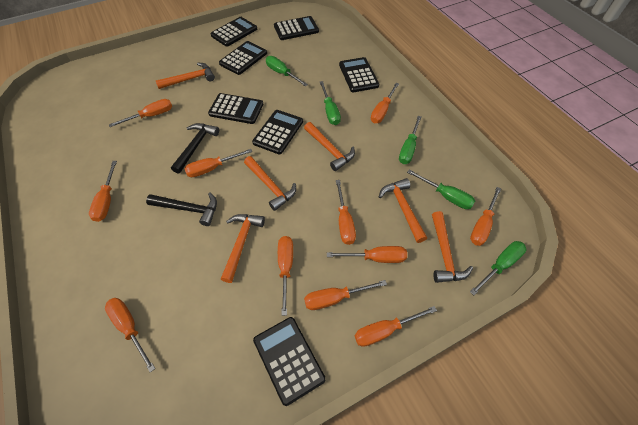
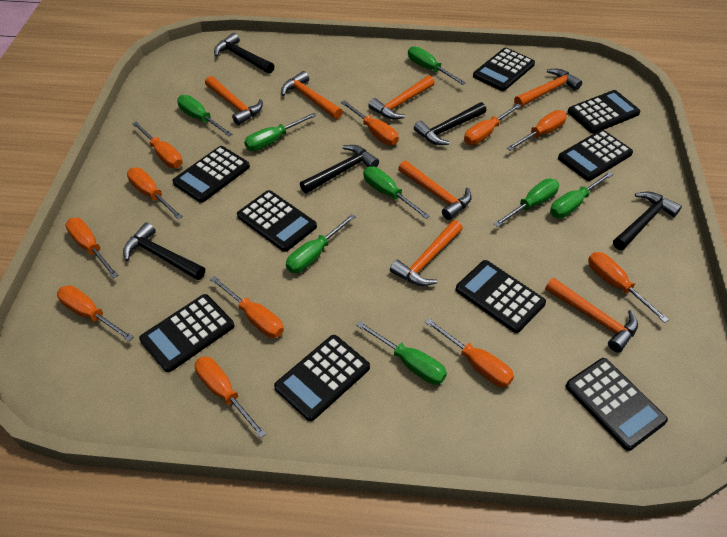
black calculator: [208,93,263,124] [210,17,257,47] [219,41,267,75] [252,110,303,154] [253,317,326,406] [274,16,319,40] [339,57,379,92] = 7 -> [139,294,234,372] [172,146,250,203] [237,190,317,252] [274,335,370,421] [456,260,546,333] [473,48,535,91] [558,130,633,181] [566,358,668,451] [568,90,640,133] = 9
black hammer: [146,193,217,226] [171,123,219,174] = 2 -> [123,222,205,280] [214,33,274,74] [300,145,379,194] [414,102,486,145] [613,192,682,250] = 5
green screwdriver: [266,56,308,86] [320,81,341,125] [399,116,421,164] [407,170,475,209] [470,241,526,295] = 5 -> [177,95,232,137] [244,113,317,151] [286,214,356,273] [356,321,447,385] [363,166,430,219] [408,46,466,85] [494,179,559,227] [550,172,613,218] = 8
orange hammer: [156,63,215,89] [221,214,265,283] [244,156,296,211] [304,122,355,171] [379,178,427,243] [432,211,473,283] = 6 -> [205,76,263,125] [281,71,343,119] [368,75,435,119] [390,220,463,286] [398,160,472,220] [514,69,582,107] [545,278,638,353] = 7

